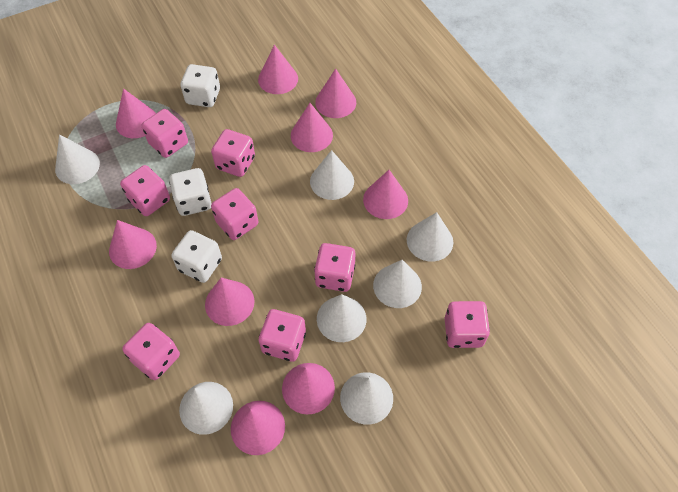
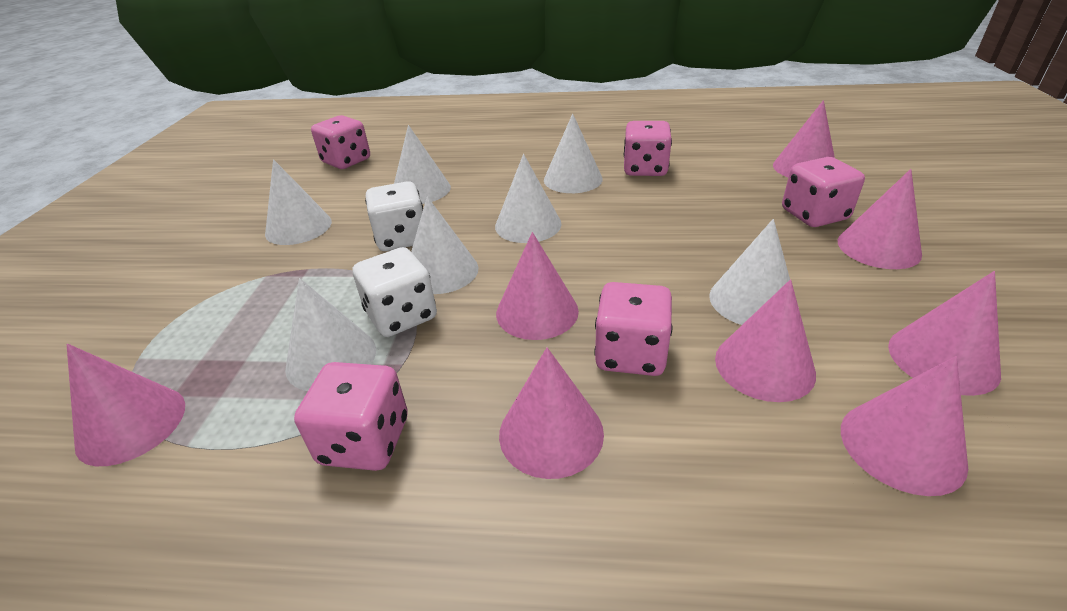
pink cone: [109,220,157,269] [116,89,156,138] [205,278,254,326] [231,401,285,455] [258,45,298,94] [282,363,335,414] [291,103,333,152] [315,68,356,118] [363,170,408,219] = 9 -> [67,344,185,466] [496,232,579,340] [499,347,604,479] [715,280,816,402] [773,100,835,177] [838,169,922,269] [841,356,968,496] [888,271,1001,396] = 8
pink dice: [120,165,170,216] [122,323,180,380] [142,109,188,158] [211,129,255,177] [211,188,258,240] [259,309,306,362] [314,243,355,292] [445,301,490,348] = 8 -> [294,362,408,471] [311,115,370,169] [594,282,672,376] [624,121,672,176] [782,157,865,227] = 5
white dice: [169,168,212,216] [171,230,222,283] [181,64,220,107] = 3 -> [353,247,437,337] [365,181,423,251] = 2

